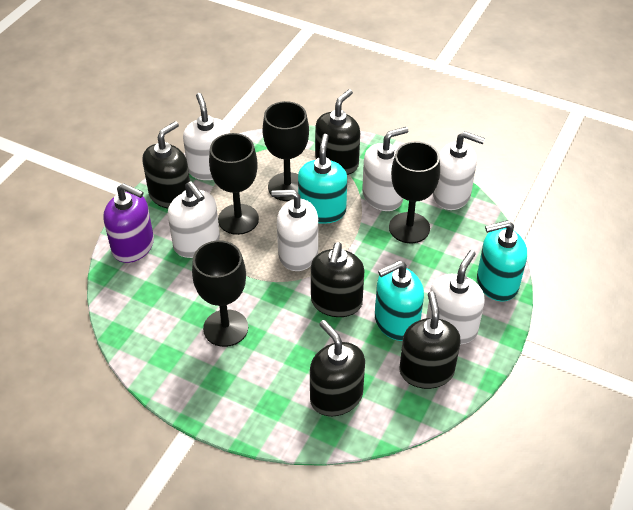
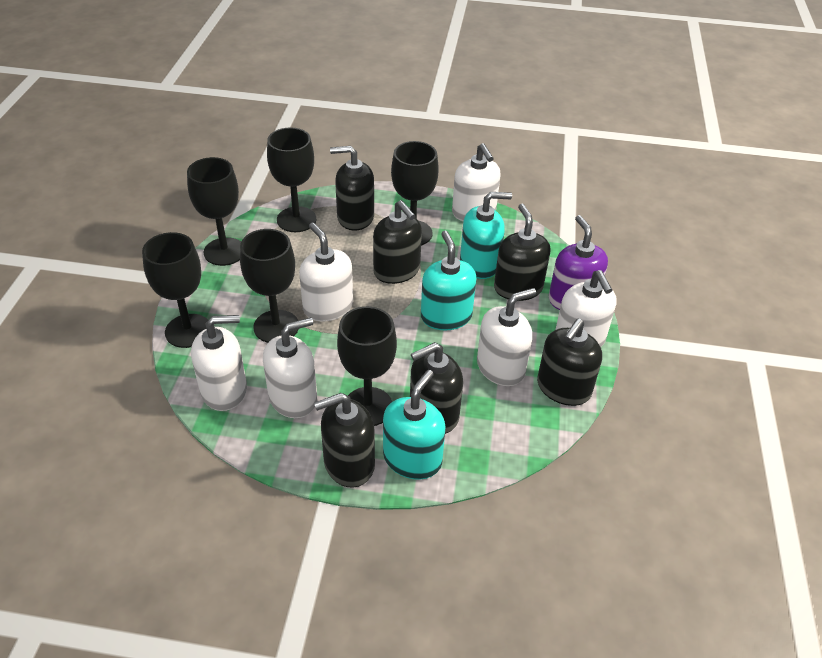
black goblet: [192,240,248,347] [209,133,259,235] [263,101,309,201] [389,141,440,243] = 4 -> [142,232,208,348] [187,157,241,266] [240,229,299,343] [267,127,316,232] [337,306,397,426] [391,141,439,245] = 6
black soap dispenser: [142,121,190,208] [310,320,365,416] [311,242,365,317] [315,89,360,175] [400,291,460,389] = 5 -> [314,393,375,488] [330,146,374,231] [373,200,422,284] [410,342,463,434] [494,204,551,301] [537,319,602,406] = 6

